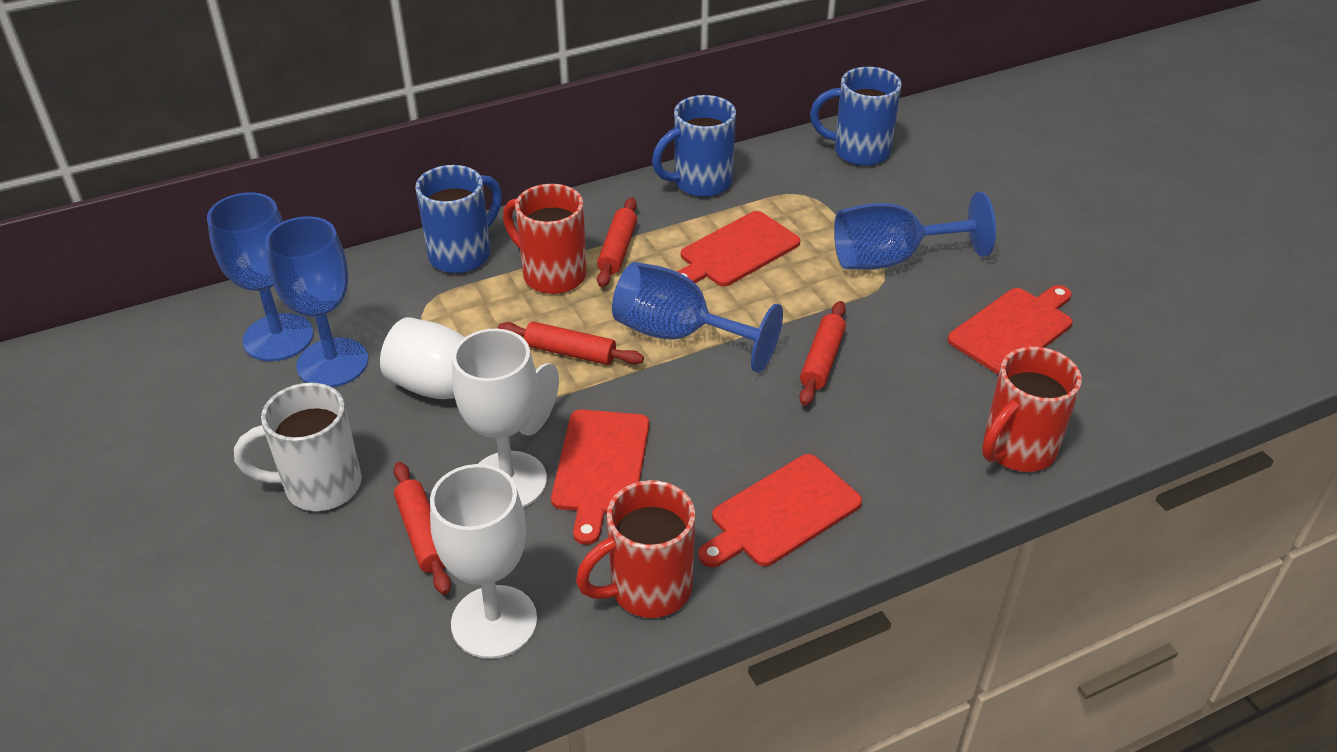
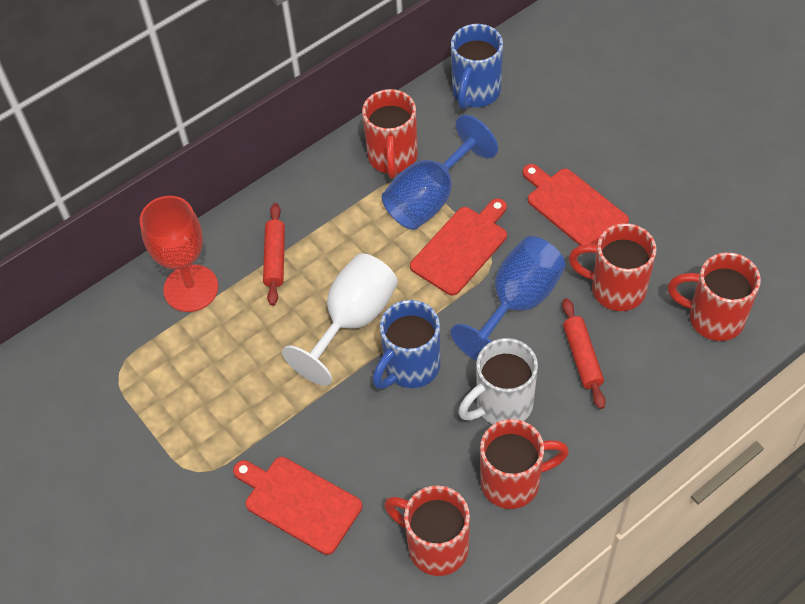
blue goblet: [207,192,314,361] [265,216,368,387] [612,262,783,373] [834,192,996,269] = 4 -> [382,115,498,230] [451,236,566,361] = 2
blue mug: [415,165,502,273] [652,95,736,197] [810,67,902,166] = 3 -> [373,300,440,389] [451,24,503,109] = 2
red cutting board: [551,409,649,545] [677,211,800,286] [698,454,862,567] [947,285,1072,375] = 4 -> [233,457,362,555] [410,198,507,296] [522,164,629,253] = 3
red goblet: none = 0 -> [140,196,218,312] = 1
red mug: [503,184,586,294] [576,480,695,618] [982,347,1082,472] = 3 -> [362,89,418,178] [384,486,470,576] [480,419,569,509] [569,223,656,311] [668,252,761,341] = 5
red rolling pin: [393,462,451,595] [498,322,644,365] [597,198,637,287] [799,301,846,406] = 4 -> [263,203,285,306] [562,298,606,409] = 2
white goblet: [380,317,559,436] [430,464,537,659] [452,329,547,508] = 3 -> [282,253,398,386] = 1

